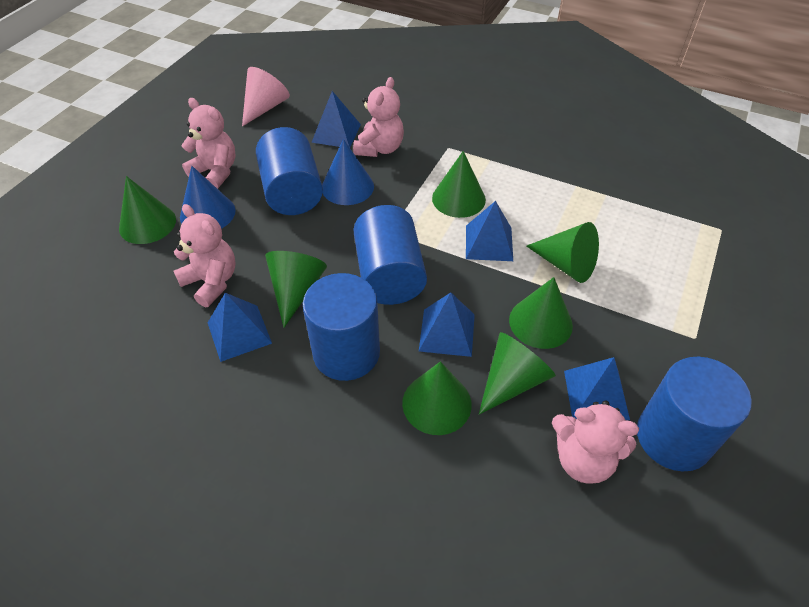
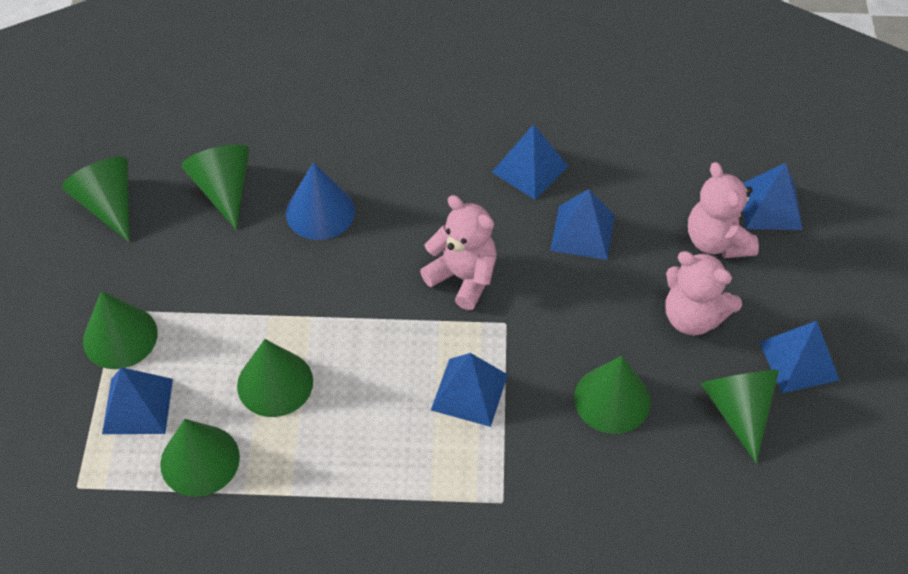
blue cone: [180,166,235,229] [322,139,374,205] = 2 -> [286,162,355,240] = 1
blue cylinder: [256,127,323,215] [303,273,380,381] [353,205,427,305] [637,357,752,471] = 4 -> none = 0
blue pyramid: [208,293,272,362] [311,91,361,147] [419,293,475,357] [466,201,513,261] [564,357,630,420] = 5 -> [102,367,173,434] [431,353,508,427] [492,124,569,200] [550,189,615,260] [743,163,803,230] [759,321,840,393] = 6
pink cone: [242,67,290,127] = 1 -> none = 0
pink teddy bear: [174,204,236,307] [181,98,236,189] [353,77,404,157] [552,401,639,484] = 4 -> [420,195,497,310] [666,251,742,335] [688,162,759,258] = 3

